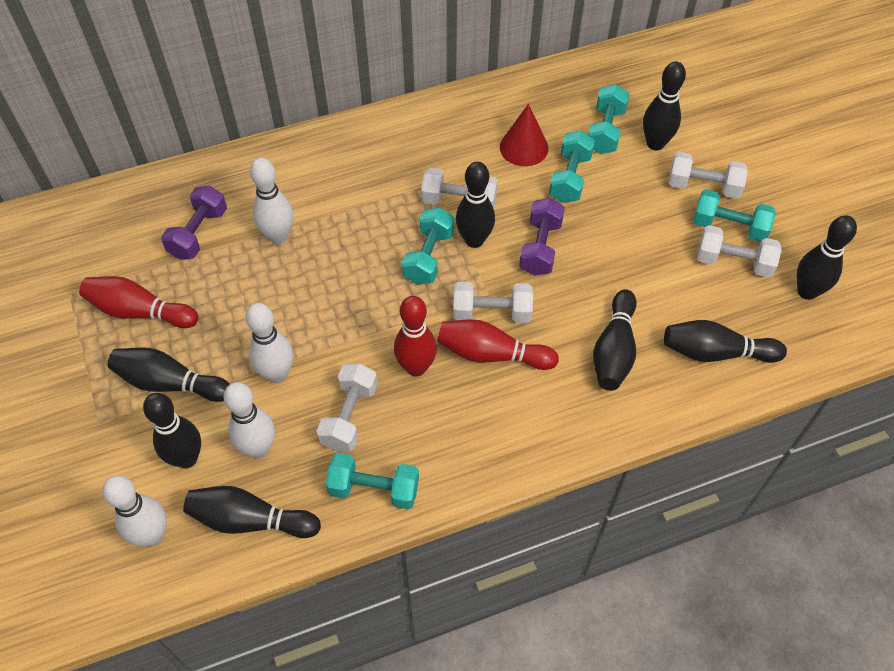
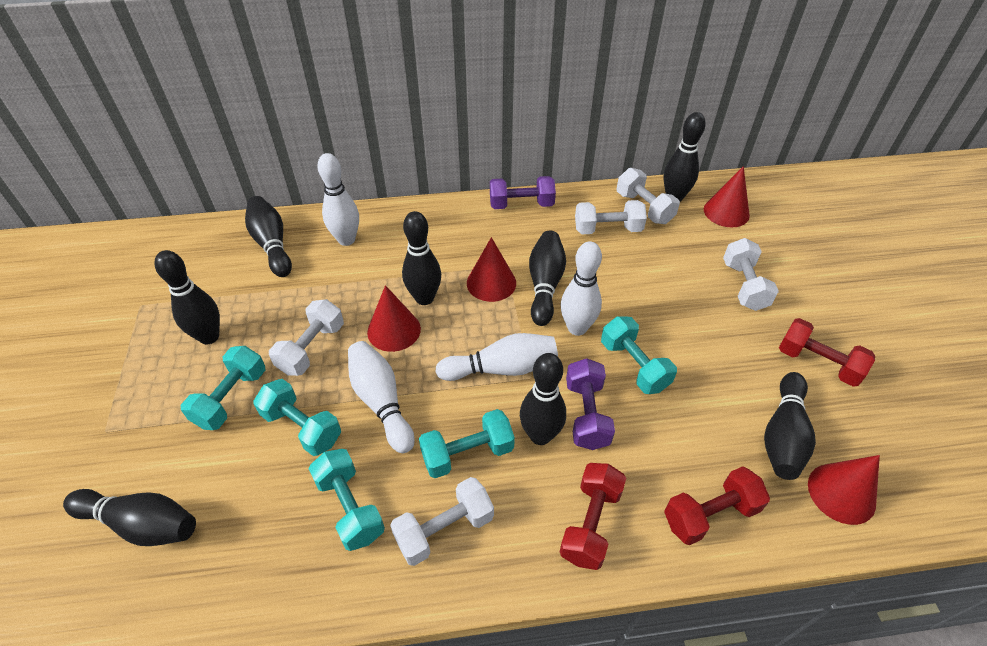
red bowling pin: [79,276,198,328] [394,296,437,376] [437,319,559,370] = 3 -> none = 0
red cone: [500,104,549,166] = 1 -> [367,285,421,352] [467,237,516,302] [704,166,750,227] [808,455,880,525] = 4
red dumbbell: none = 0 -> [560,463,626,570] [664,466,770,545] [779,318,875,387] = 3

